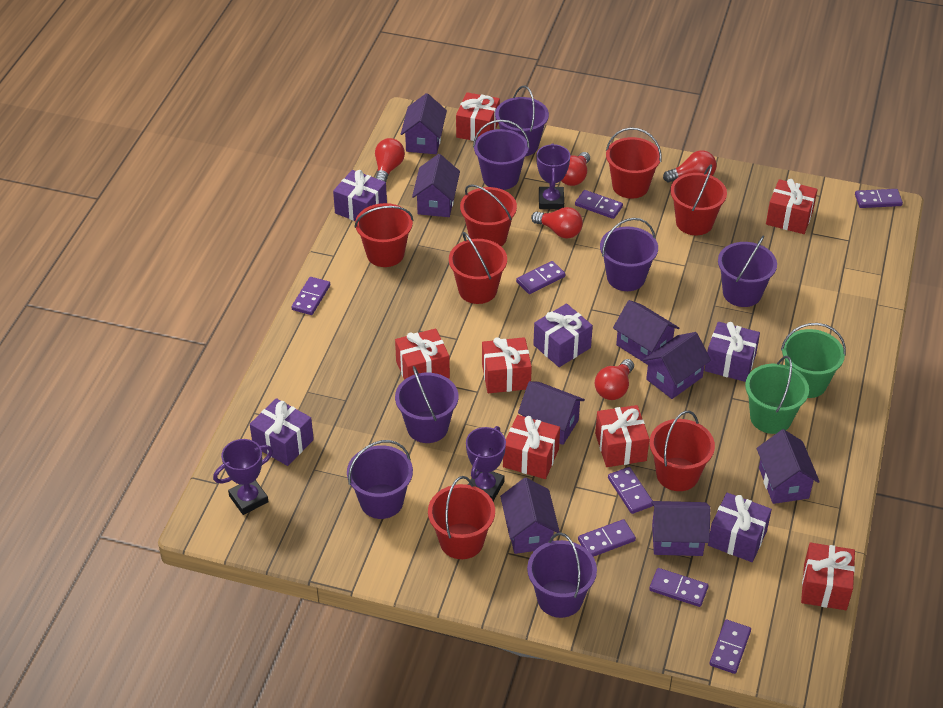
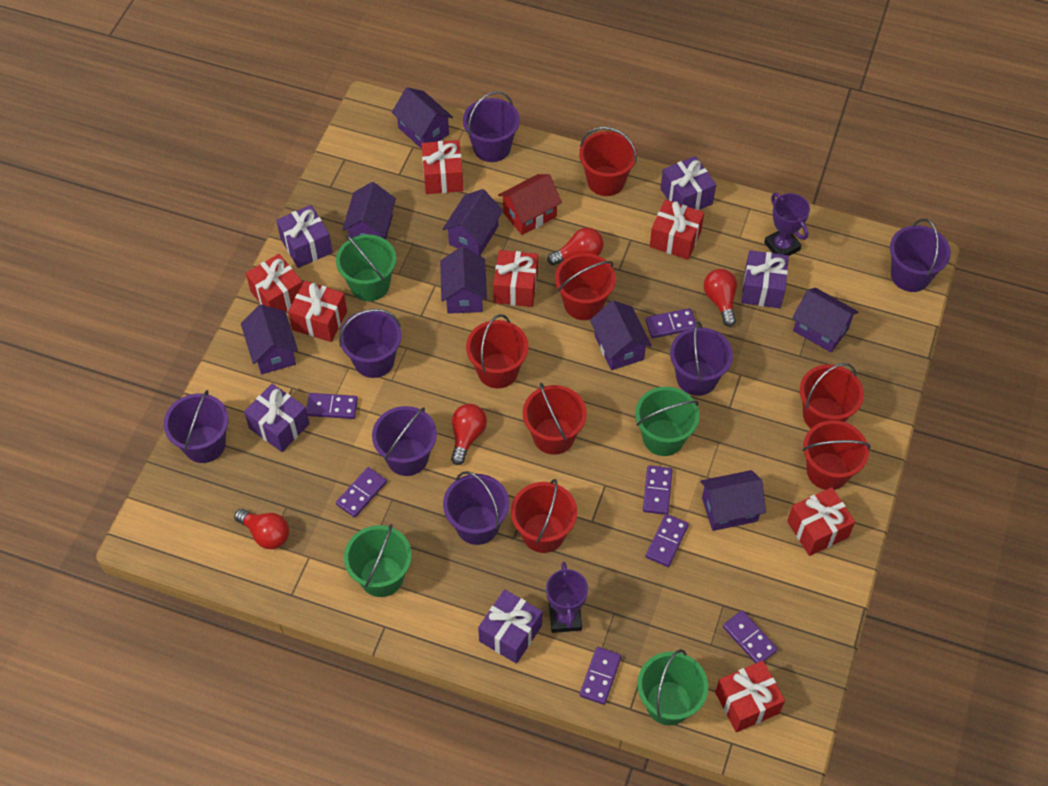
green bucket: [745,356,809,434] [781,323,846,398] = 2 -> [336,235,396,301] [344,524,412,597] [635,387,700,456] [637,649,708,725] = 4
purple domino: [291,277,330,315] [516,261,565,294] [575,190,623,219] [578,519,636,557] [608,467,653,514] [649,568,708,607] [709,620,751,674] [855,189,903,208] = 8 -> [306,393,358,419] [336,467,387,518] [580,647,622,705] [643,465,673,515] [645,308,696,338] [646,514,689,567] [723,610,778,663] = 7
purple trophy: [213,439,273,515] [466,426,506,501] [536,143,570,209] = 3 -> [546,562,588,633] [764,193,810,256] = 2
red house: none = 0 -> [498,174,562,235] = 1
red light bulb: [375,138,405,182] [531,207,583,239] [561,152,590,186] [595,359,634,400] [663,150,717,183] = 5 -> [234,509,289,549] [451,404,487,465] [547,228,603,265] [704,269,737,327] = 4

